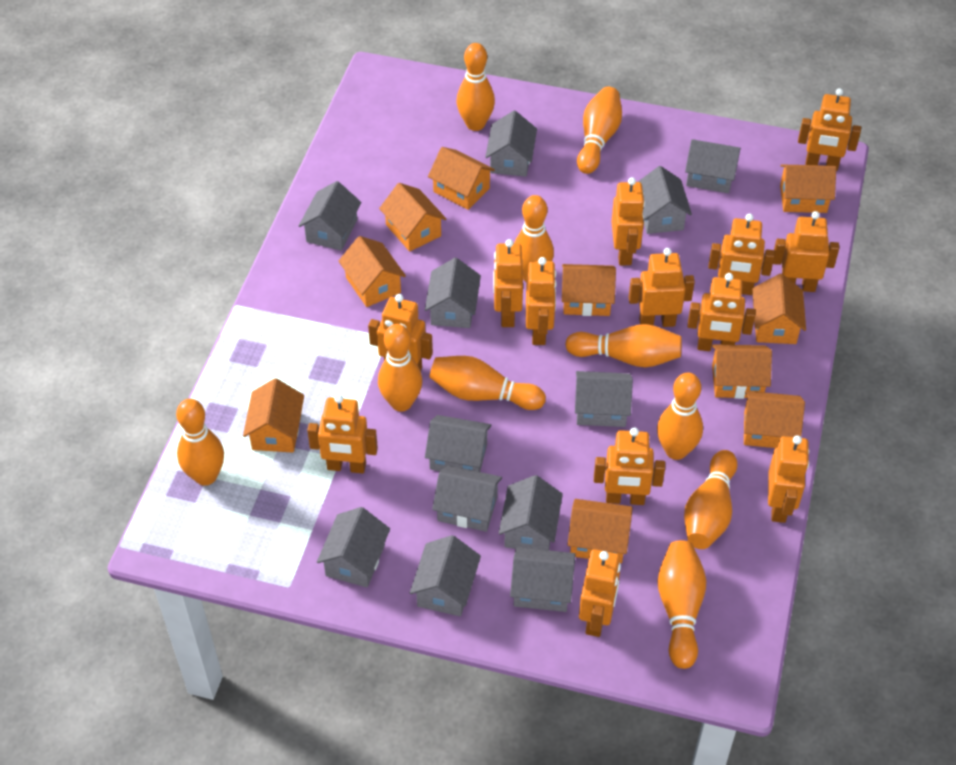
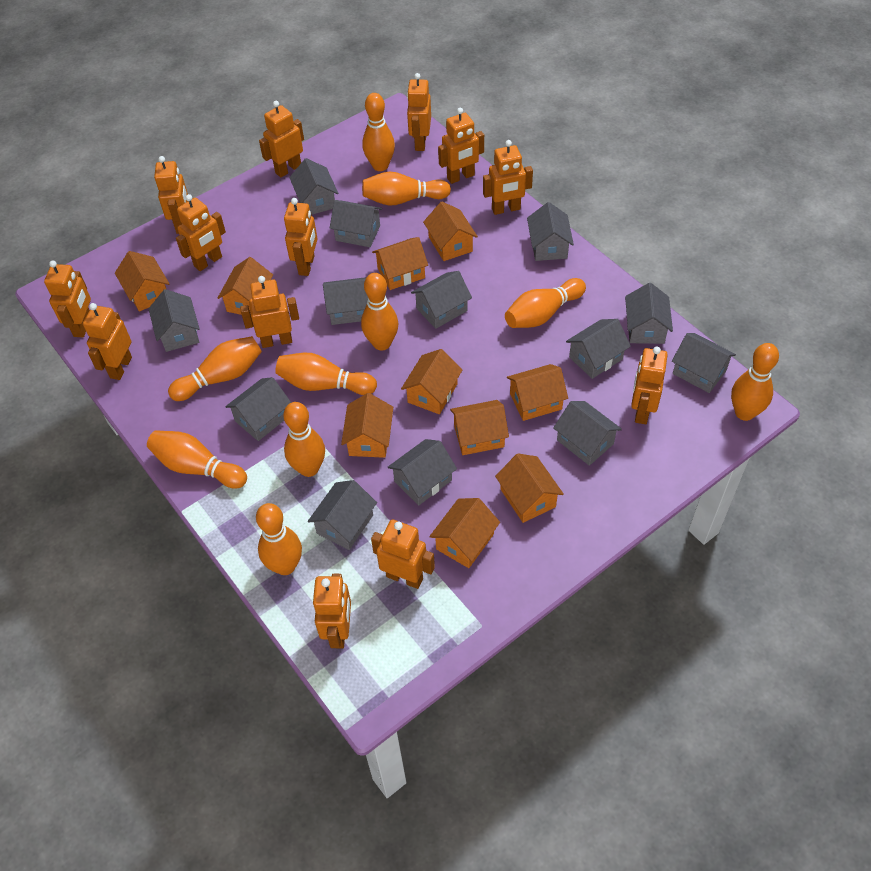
grey house: [299,181,361,251] [317,507,390,587] [410,535,481,616] [425,258,481,328] [425,415,492,472] [432,465,502,532] [485,111,537,177] [499,475,563,550] [510,547,576,612] [575,371,633,427] [638,166,692,234] [685,139,741,193] = 12 -> [149,289,200,352] [225,377,291,441] [289,158,338,215] [308,480,377,550] [323,277,368,325] [330,200,382,247] [388,439,457,506] [411,271,472,329] [527,202,574,261] [553,401,622,466] [566,319,631,379] [625,283,673,344] [672,333,736,393] = 13

